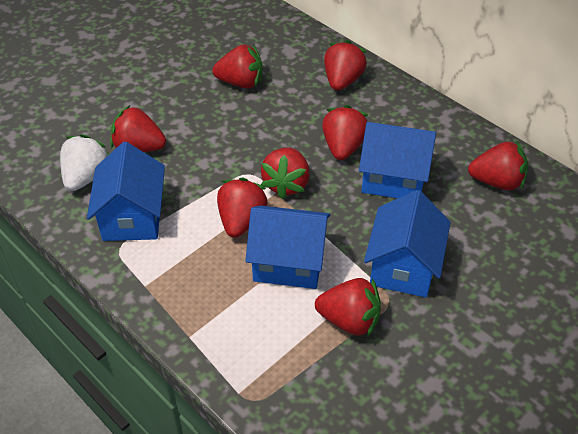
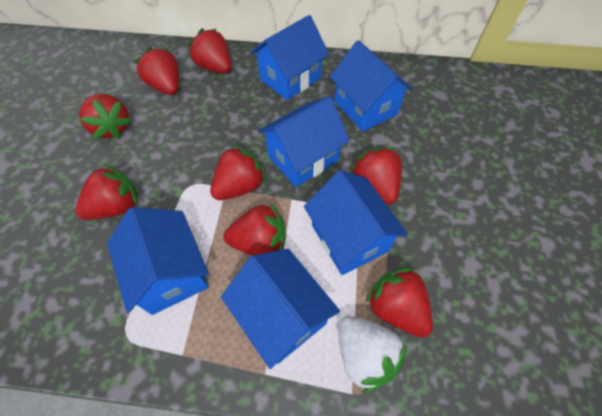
blue house: [87,142,165,241] [245,205,330,289] [359,122,436,198] [364,190,451,297] = 4 -> [107,207,209,315] [221,249,340,369] [250,15,329,100] [258,96,350,187] [304,170,408,275] [330,40,413,132] = 6

